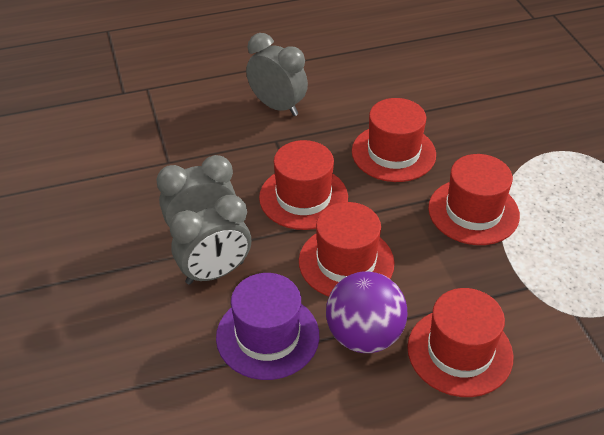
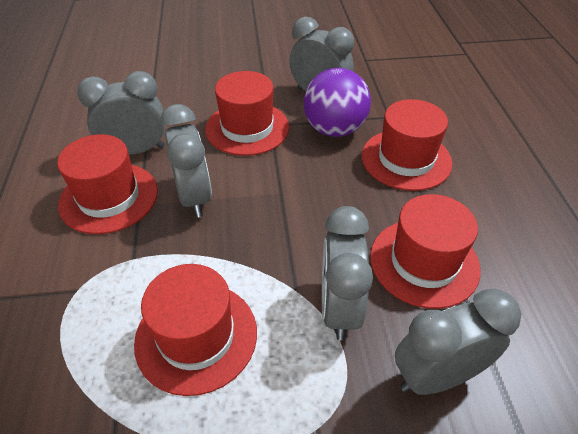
grey clock: [156,155,236,227] [170,195,251,285] [246,33,308,116] = 3 -> [77,71,165,155] [160,104,212,218] [289,17,354,91] [322,206,373,341] [395,289,521,395] = 5
purple hat: [216,273,319,380] = 1 -> none = 0

